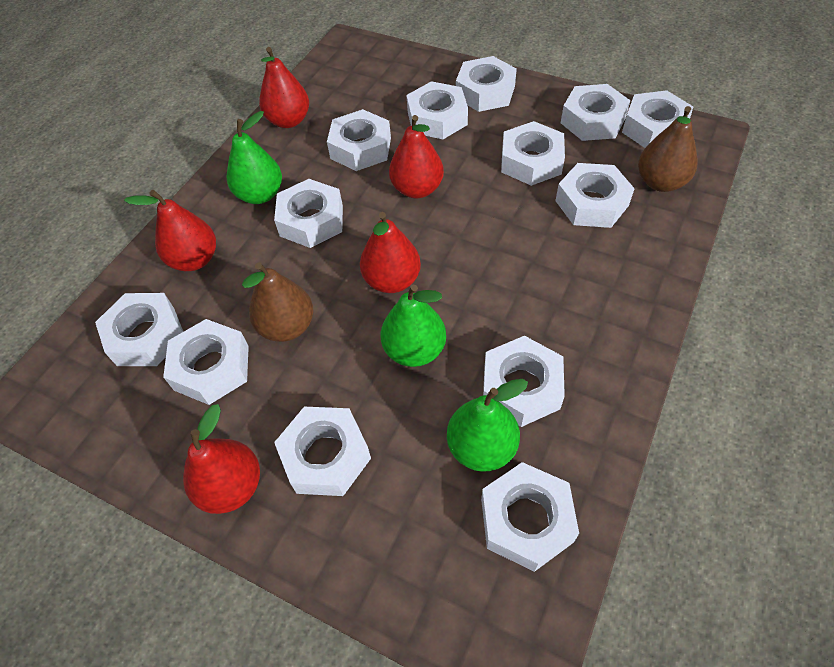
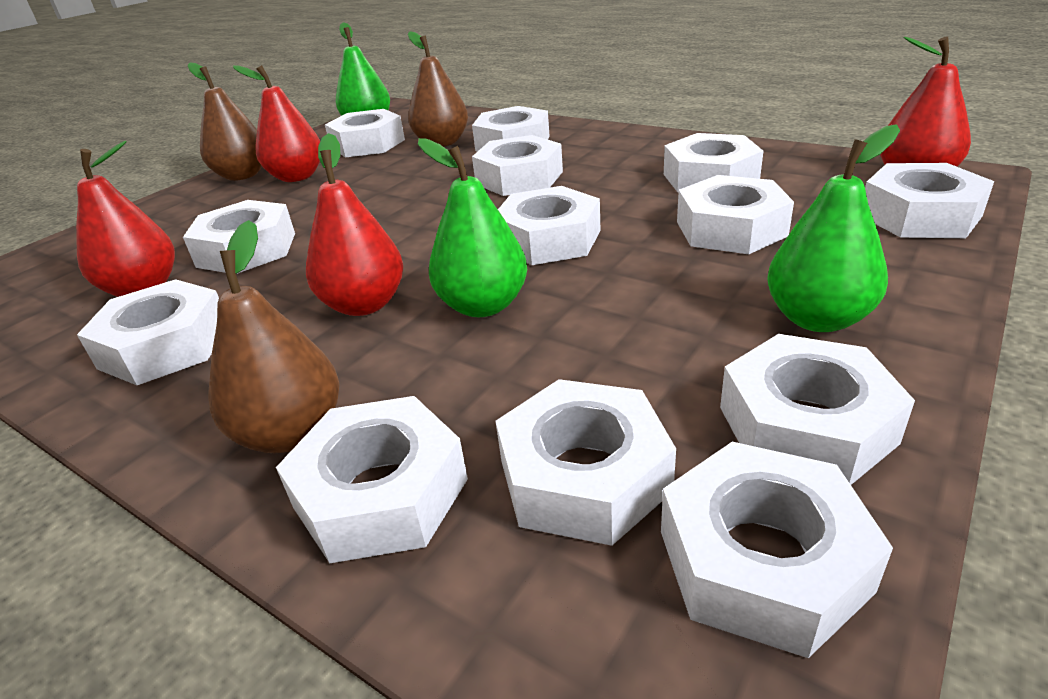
brown pear: [242,262,313,342] [638,106,697,192] = 2 -> [188,63,262,181] [208,220,339,453] [408,31,468,147] = 3
red pear: [124,190,216,271] [183,404,260,514] [259,47,309,128] [360,212,421,293] [389,115,444,198] = 5 -> [76,141,175,297] [233,65,320,182] [306,133,403,316] [880,36,971,167] = 4

